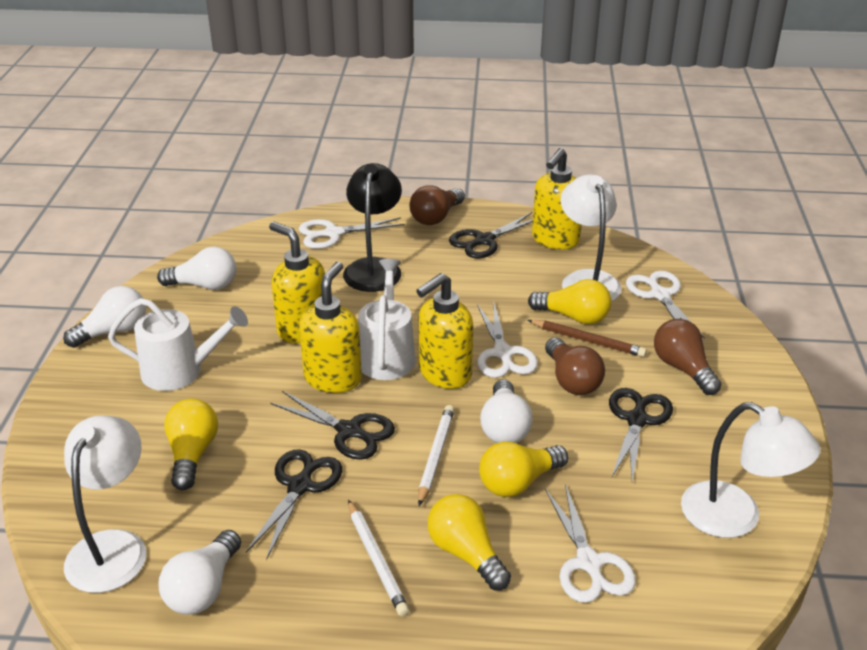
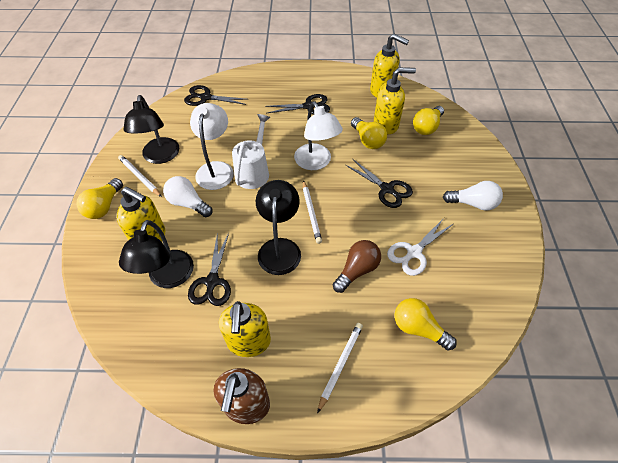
black lamp: [343,163,402,292] = 1 -> [119,220,194,288] [124,95,179,164] [256,180,301,275] = 3
brown light bulb: [409,185,465,225] [545,338,605,395] [654,319,722,395] = 3 -> [333,240,381,293] = 1
brown pencil: [528,320,647,357] = 1 -> none = 0
brown soap dispenser: none = 0 -> [214,368,270,424] = 1
white lamp: [64,416,146,593] [560,174,622,301] [681,402,821,538] = 3 -> [190,103,234,190] [294,101,343,170] = 2
white light bulb: [63,286,146,348] [157,246,236,290] [159,530,241,614] [480,379,533,443] = 4 -> [163,176,213,217] [443,181,503,211] = 2
white pencil: [348,500,409,616] [418,405,454,506] = 2 -> [118,155,162,197] [303,180,322,244] [317,323,363,413] = 3
white scissors: [299,217,405,249] [477,304,538,378] [545,484,636,603] [626,271,705,339] = 4 -> [387,218,453,276] = 1
white watering can: [108,298,248,391] [358,259,416,380] = 2 -> [232,114,270,189] = 1

